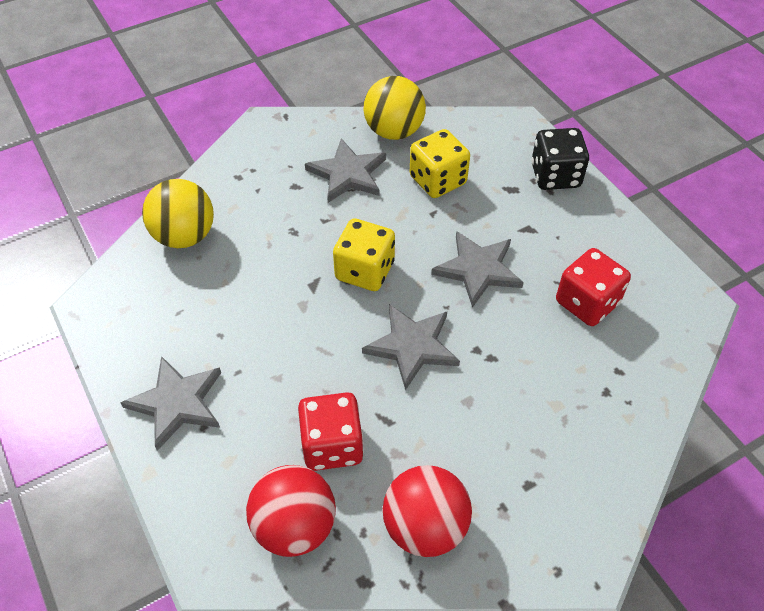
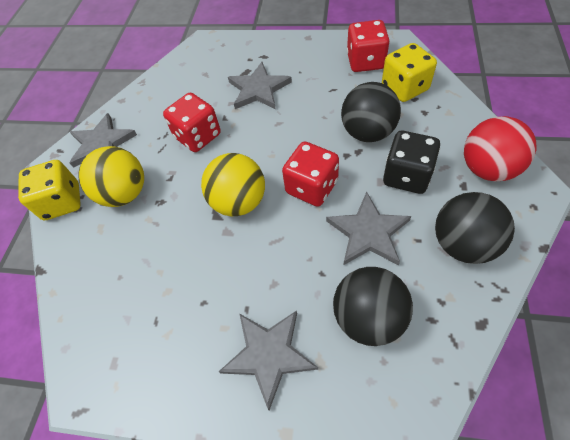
black ball: none = 0 -> [333,267,413,346] [341,82,401,142] [435,192,515,264] = 3
red ball: [246,465,336,557] [383,465,472,557] = 2 -> [464,116,536,181] = 1
red dice: [298,392,364,471] [556,248,631,326] = 2 -> [163,93,221,152] [282,141,339,207] [347,20,390,72] = 3

